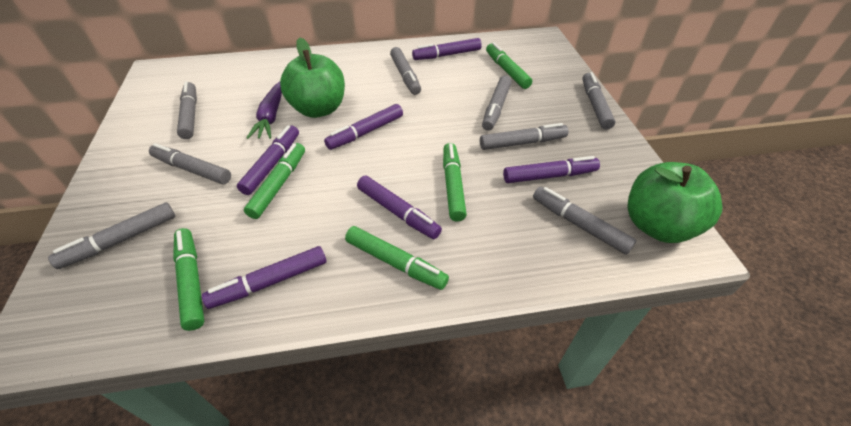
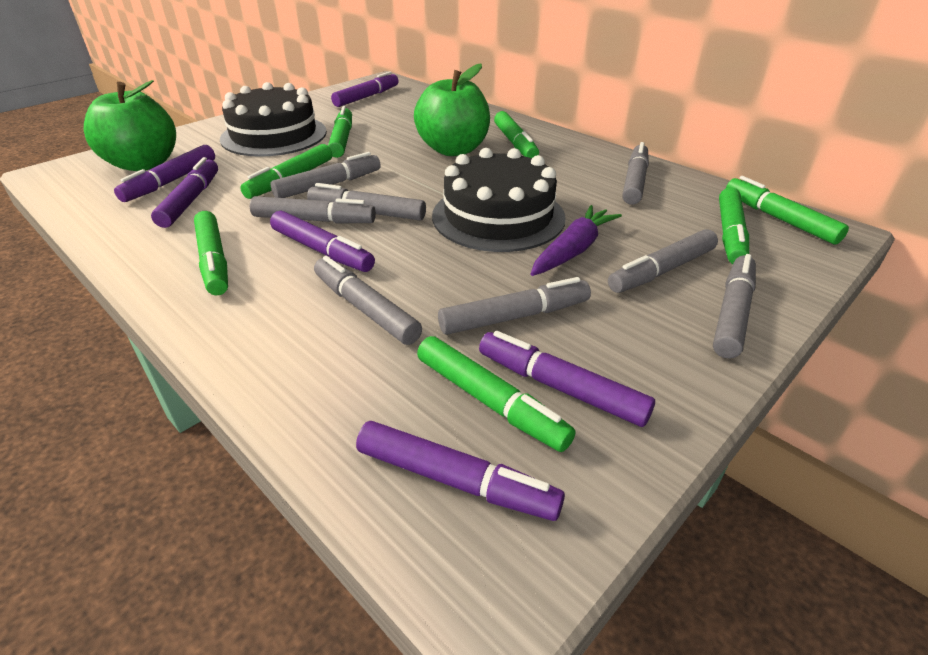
black cake: none = 0 -> [220,82,327,157] [432,148,566,252] = 2
green marker: [173,228,205,331] [244,143,305,219] [345,226,449,290] [443,143,467,222] [486,42,532,89] = 5 -> [194,211,228,295] [240,144,332,199] [328,106,352,158] [417,336,576,452] [494,111,539,158] [719,187,749,264] [726,176,849,245] = 7

